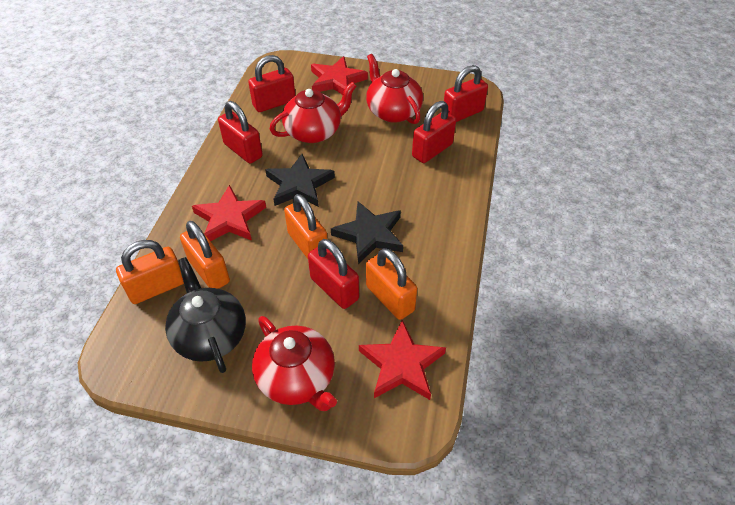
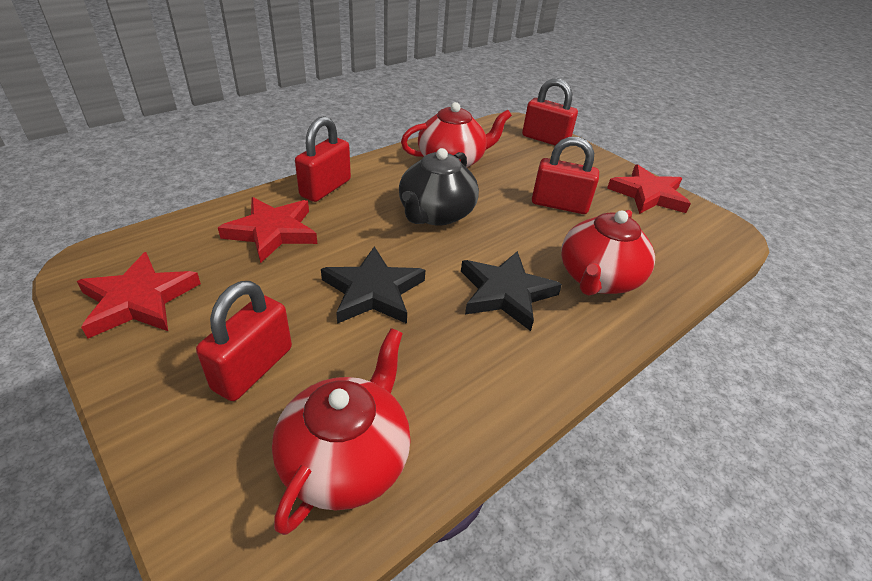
orange padlock: [116,240,184,304] [180,221,230,289] [284,194,327,259] [366,248,417,320] = 4 -> none = 0
red padlock: [218,101,263,164] [248,55,295,112] [308,239,359,309] [412,101,456,163] [444,65,488,122] = 5 -> [196,281,292,401] [295,116,351,202] [522,78,578,145] [532,137,599,214] = 4

